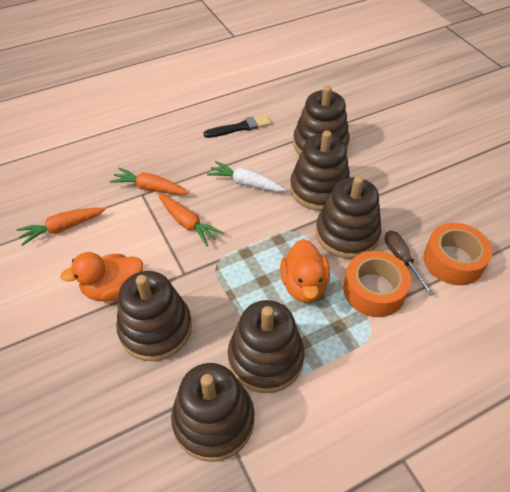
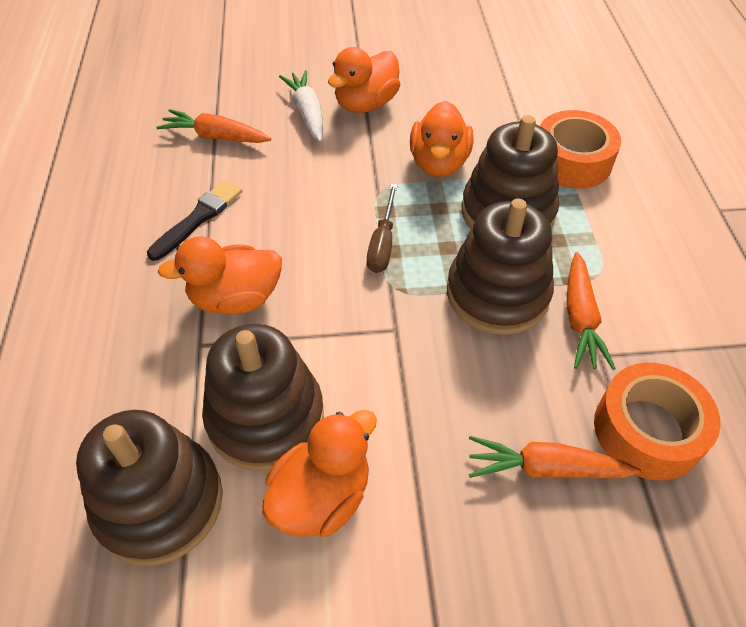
brown stacking toy: [116,271,192,361] [171,363,254,462] [228,300,305,393] [290,131,350,211] [293,86,350,155] [316,176,381,259] = 6 -> [76,410,223,566] [202,324,324,471] [447,198,554,335] [462,115,559,229] = 4
orange duck: [60,252,143,301] [280,239,330,303] = 2 -> [158,236,282,315] [262,410,377,537] [328,47,400,113] [410,101,473,177] = 4

